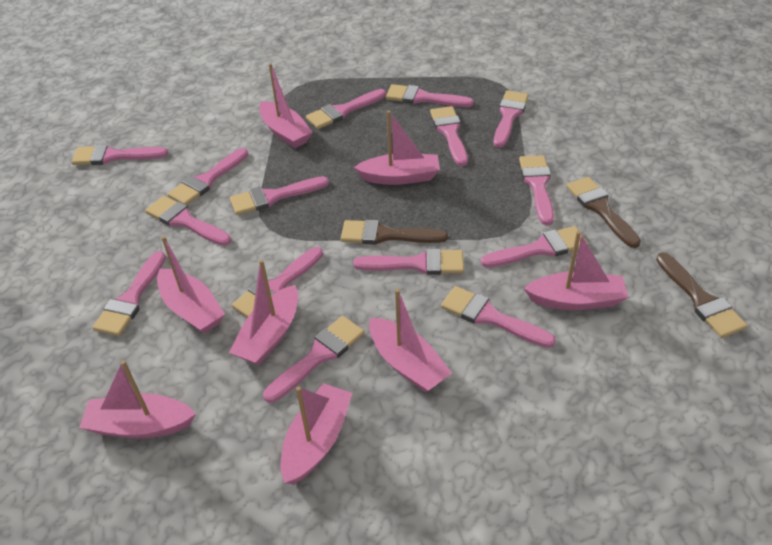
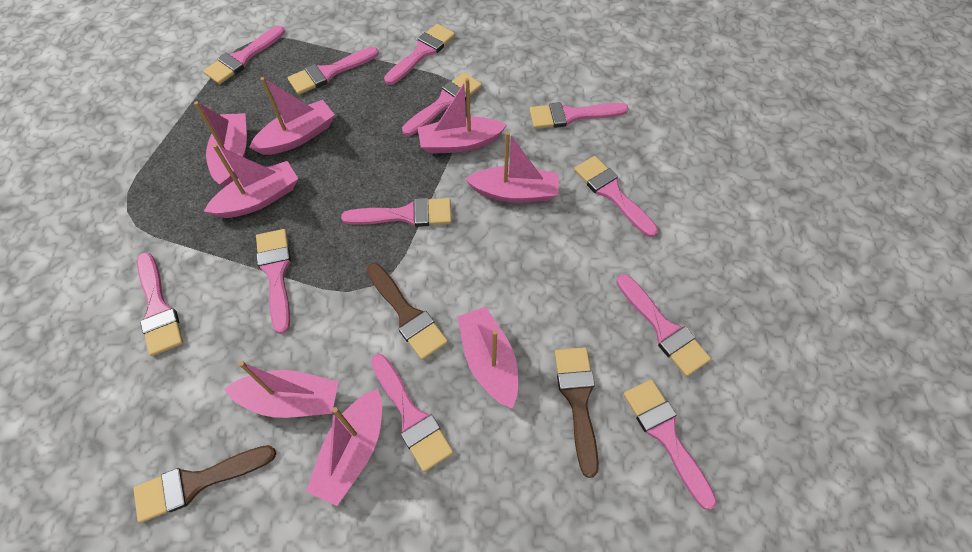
pink brush: [72,144,168,165] [92,251,166,336] [145,196,231,246] [168,148,248,205] [230,176,329,215] [232,247,323,318] [263,316,365,403] [306,89,386,129] [353,249,464,275] [386,84,474,107] [430,106,468,166] [441,286,556,348] [481,226,588,268] [494,90,529,148] [519,155,554,225] = 15 -> [137,252,183,356] [203,26,285,84] [256,229,291,334] [288,47,379,95] [341,198,452,227] [371,354,453,472] [384,24,455,85] [402,72,482,136] [529,102,629,129] [574,156,658,237] [616,274,711,377] [623,379,717,510] = 12

